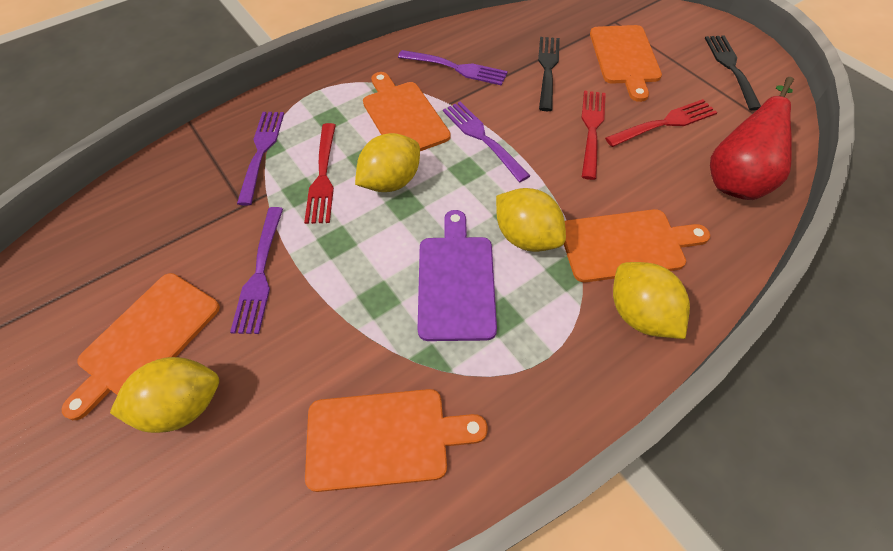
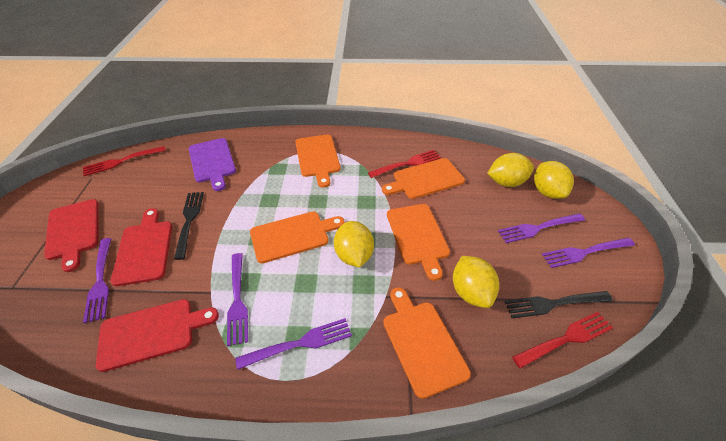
purple fork: [230,207,283,334] [237,112,284,206] [398,50,508,86] [443,101,530,182] = 4 -> [83,238,112,323] [227,253,248,346] [235,318,352,370] [498,213,585,243] [542,238,635,268] = 5
red cutting board: none = 0 -> [44,199,99,272] [96,299,219,372] [111,208,172,286] = 3
red pear: [710,77,794,200] = 1 -> none = 0

